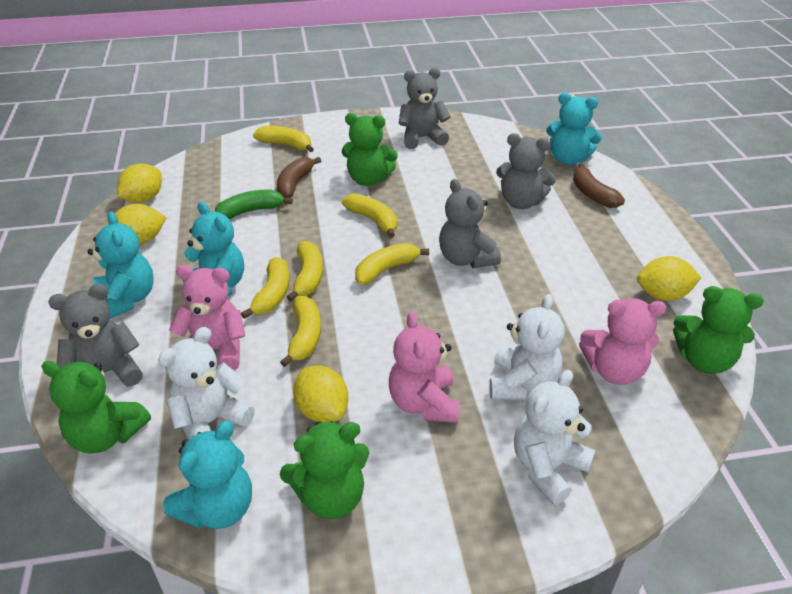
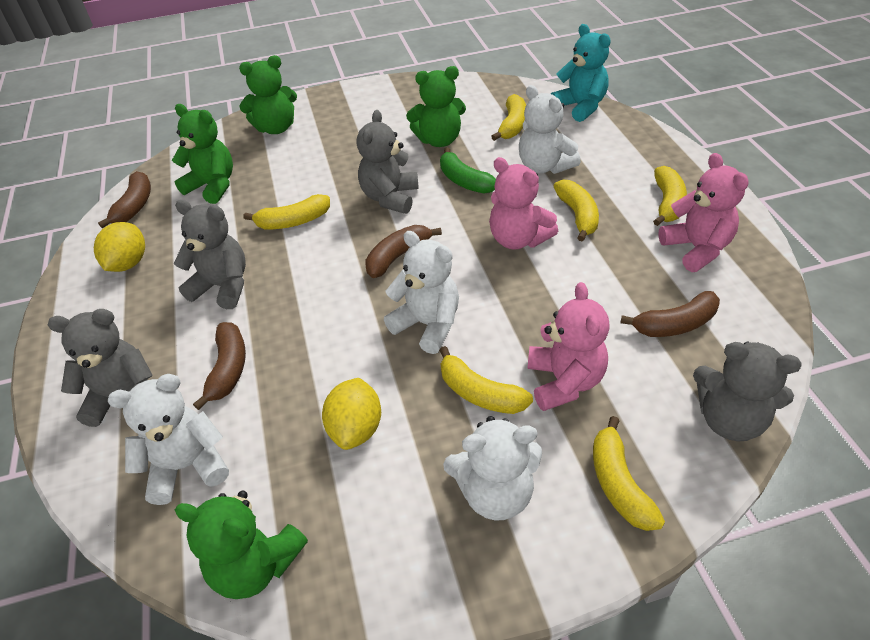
brown banana: [277,157,321,198] [573,163,625,208] = 2 -> [98,171,151,228] [193,322,246,410] [365,225,442,278] [620,291,720,337] = 4
turquoise teddy bear: [87,212,154,319] [163,421,252,529] [183,202,244,296] [546,93,602,165] = 4 -> [551,24,611,122] = 1
white teddy bear: [158,327,255,440] [489,294,565,400] [514,370,596,505] = 3 -> [108,374,229,505] [384,231,459,354] [443,416,542,520] [519,85,581,174] = 4
yellow lemon: [108,204,167,245] [117,163,162,203] [293,365,349,423] [637,256,701,301] = 4 -> [94,222,145,272] [322,378,381,450] = 2

